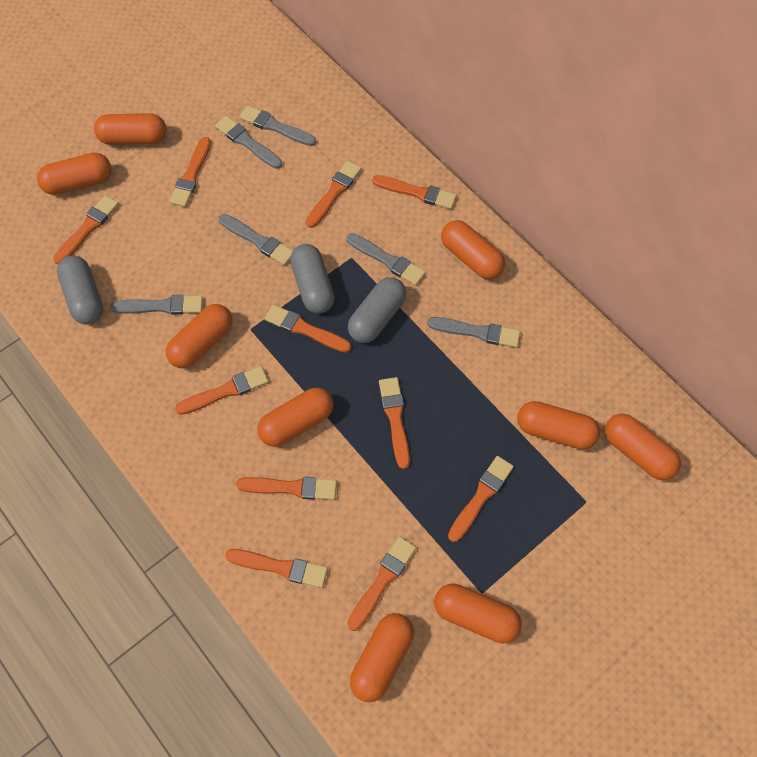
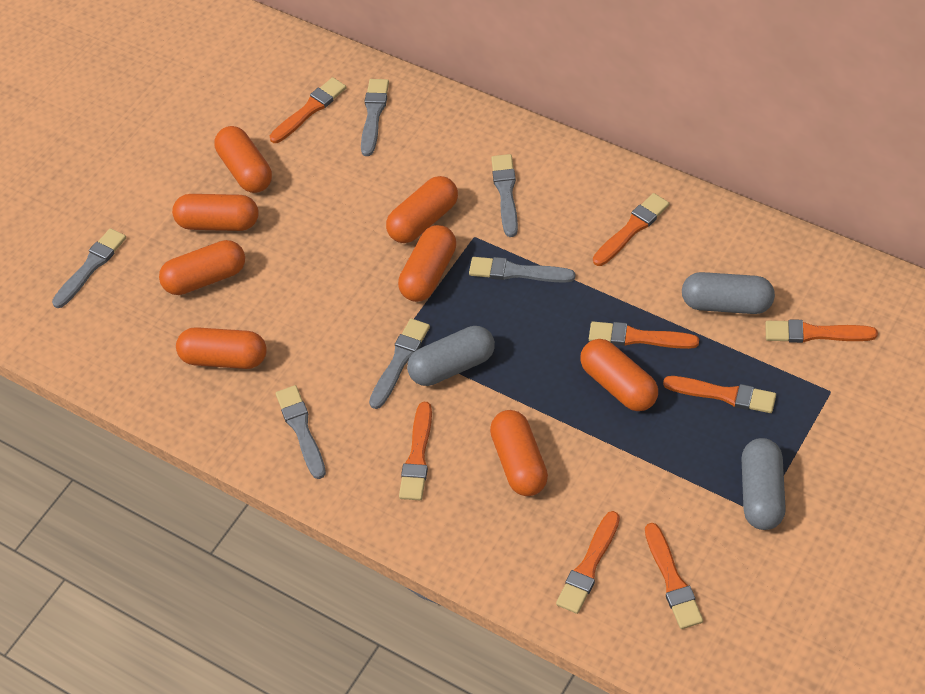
orange brush: [53,195,119,264] [169,137,211,207] [175,366,269,415] [225,549,328,588] [236,477,337,500] [265,305,351,353] [306,160,362,228] [347,537,416,631] [372,175,457,209] [379,377,410,469] [448,456,514,542] = 11 -> [270,77,346,143] [399,402,432,500] [556,511,620,614] [589,322,699,349] [593,193,669,266] [645,523,703,629] [663,376,776,413] [765,319,878,343] = 8
orange capsule: [37,152,111,195] [94,113,166,145] [166,304,233,368] [257,388,333,447] [350,613,414,702] [434,584,522,643] [441,220,505,280] [517,401,600,450] [605,414,681,480] = 9 -> [159,240,245,295] [172,194,259,231] [176,327,267,369] [214,126,272,193] [386,176,458,243] [398,225,456,302] [490,410,548,496] [580,339,658,411] = 8

